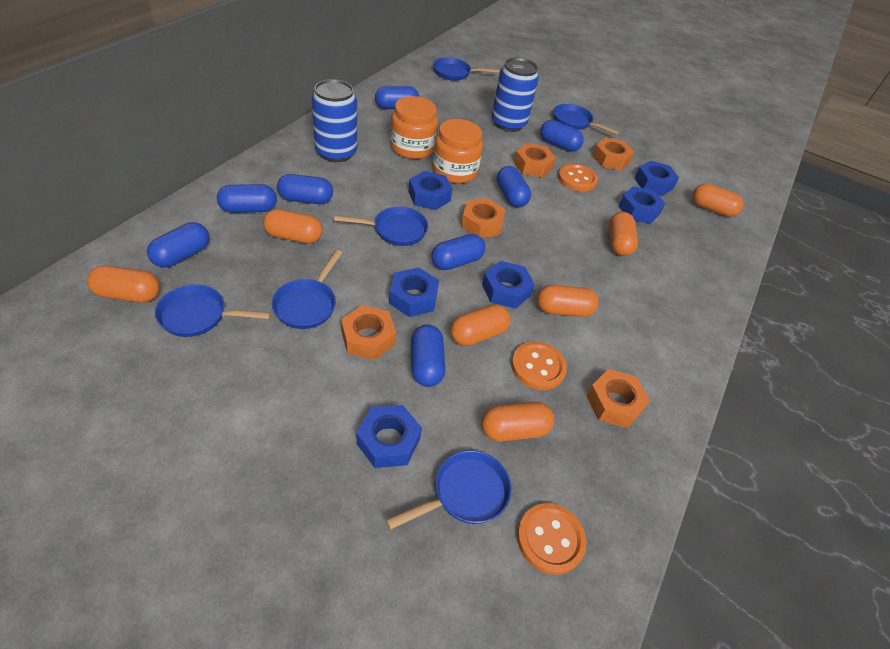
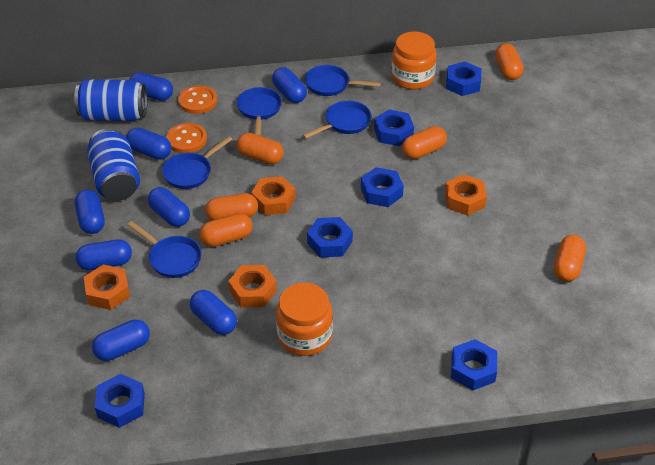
blue pan: [155,285,271,337] [272,250,342,329] [334,207,428,246] [386,450,511,530] [433,57,499,81] [553,104,619,135] = 6 -> [128,221,202,278] [162,136,232,189] [237,87,282,136] [302,101,372,139] [305,65,381,96] = 5
orange button: [511,342,567,390] [517,503,586,575] [558,164,598,192] = 3 -> [166,123,207,153] [178,85,217,114] = 2
orange capsule: [87,265,160,303] [263,209,323,244] [450,304,510,346] [481,402,554,442] [537,285,599,317] [609,212,638,256] [692,183,744,217] = 7 -> [199,213,252,247] [205,193,258,221] [237,133,284,164] [402,126,447,159] [495,43,524,80] [554,235,586,282] = 6
orange nut: [341,305,396,360] [461,198,505,238] [513,143,556,178] [586,369,650,428] [592,138,634,171] = 5 -> [84,264,130,310] [228,265,277,307] [251,176,295,215] [445,174,487,216] = 4

